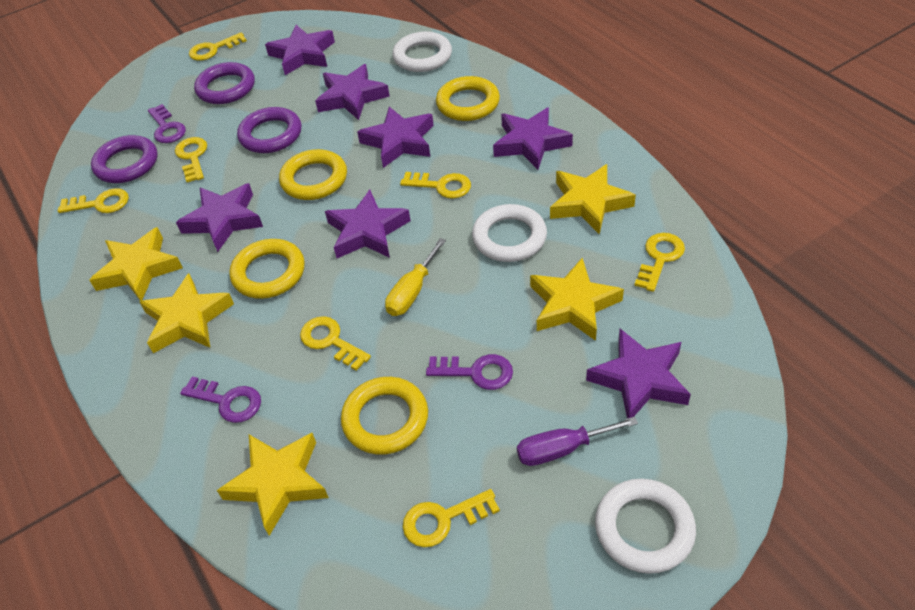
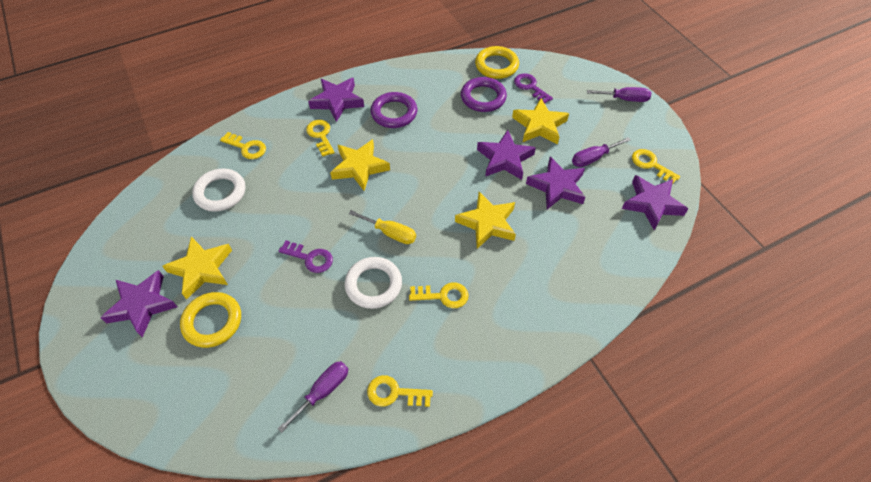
purple key: [148,104,186,143] [180,376,261,423] [426,354,513,390] = 3 -> [279,240,333,273] [514,73,553,104] = 2
purple ring: [91,135,158,183] [194,62,255,104] [237,107,301,153] = 3 -> [371,92,418,128] [461,77,507,112] = 2
purple screwdriver: [517,416,638,466] = 1 -> [278,361,348,433] [572,137,631,167] [587,87,651,102] = 3
purple star: [176,183,263,252] [265,25,335,75] [315,64,390,120] [325,190,411,258] [357,107,434,168] [493,107,573,170] [586,329,691,419] = 7 -> [100,270,177,337] [308,78,364,122] [477,130,536,180] [526,156,586,209] [622,175,688,230] = 5
white ring: [392,31,452,72] [472,204,547,262] [595,479,696,574] = 3 -> [192,168,245,212] [345,257,402,309] = 2
yellow key: [58,188,129,213] [175,137,207,182] [189,32,247,61] [300,316,371,371] [400,172,471,199] [403,489,500,547] [634,233,685,292] = 7 -> [220,132,266,159] [306,120,335,156] [367,375,433,407] [409,282,469,308] [632,149,680,184] = 5
yellow ring: [229,239,305,299] [279,149,347,200] [341,377,428,455] [436,76,500,121] = 4 -> [180,292,241,348] [475,46,519,79] = 2
yellow star: [89,227,183,301] [140,273,234,353] [217,433,329,536] [530,258,624,341] [550,164,636,234] = 5 -> [162,237,232,300] [330,139,390,191] [455,192,516,249] [512,98,569,144] = 4

